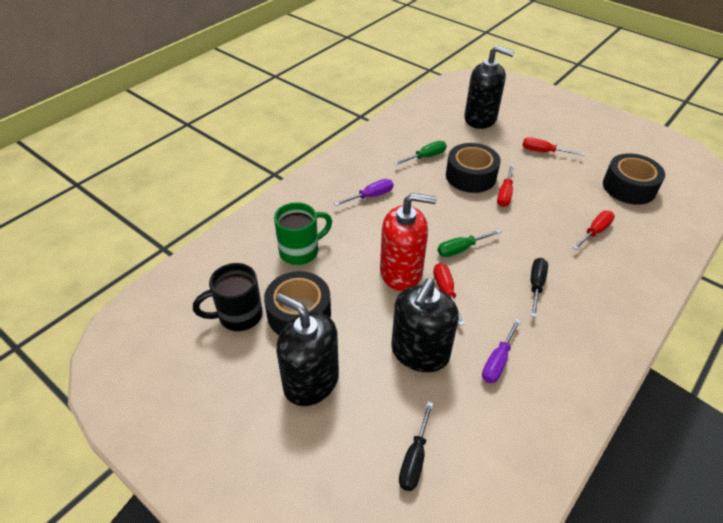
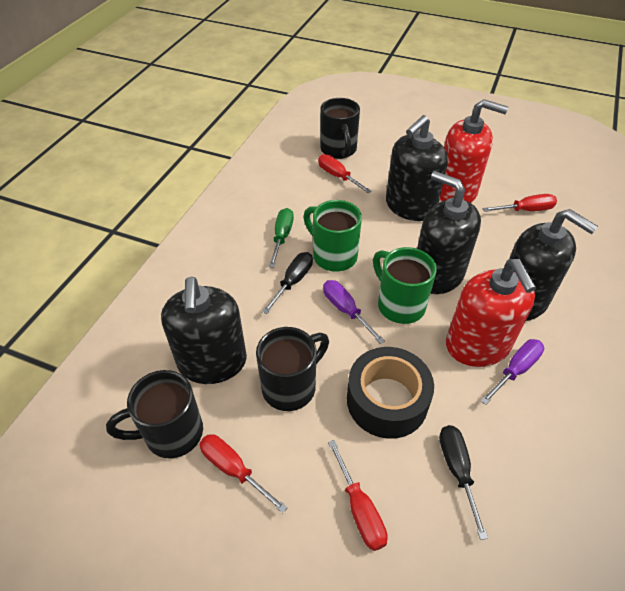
black mug: [193,263,263,331] = 1 -> [106,370,203,459] [256,327,329,411] [320,98,360,159] = 3
black soap dispenser: [276,293,339,406] [391,278,459,372] [464,45,515,129] = 3 -> [161,277,247,384] [386,115,448,221] [417,171,481,294] [509,209,598,321] = 4
black tape: [264,271,331,335] [446,143,501,193] [603,153,665,205] = 3 -> [347,347,434,439] = 1
green mug: [274,202,332,265] = 1 -> [303,200,362,272] [373,247,437,324] = 2
green screwdriver: [394,141,447,165] [437,229,501,257] = 2 -> [269,208,294,268] = 1
red soap dispenser: [380,193,437,291] = 1 -> [440,99,508,203] [446,259,536,367] = 2

